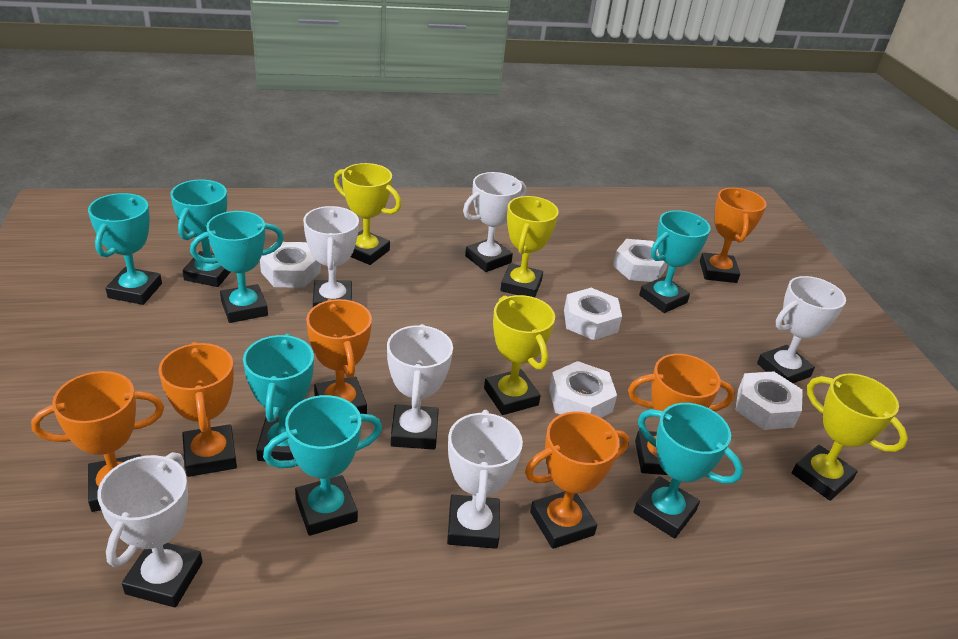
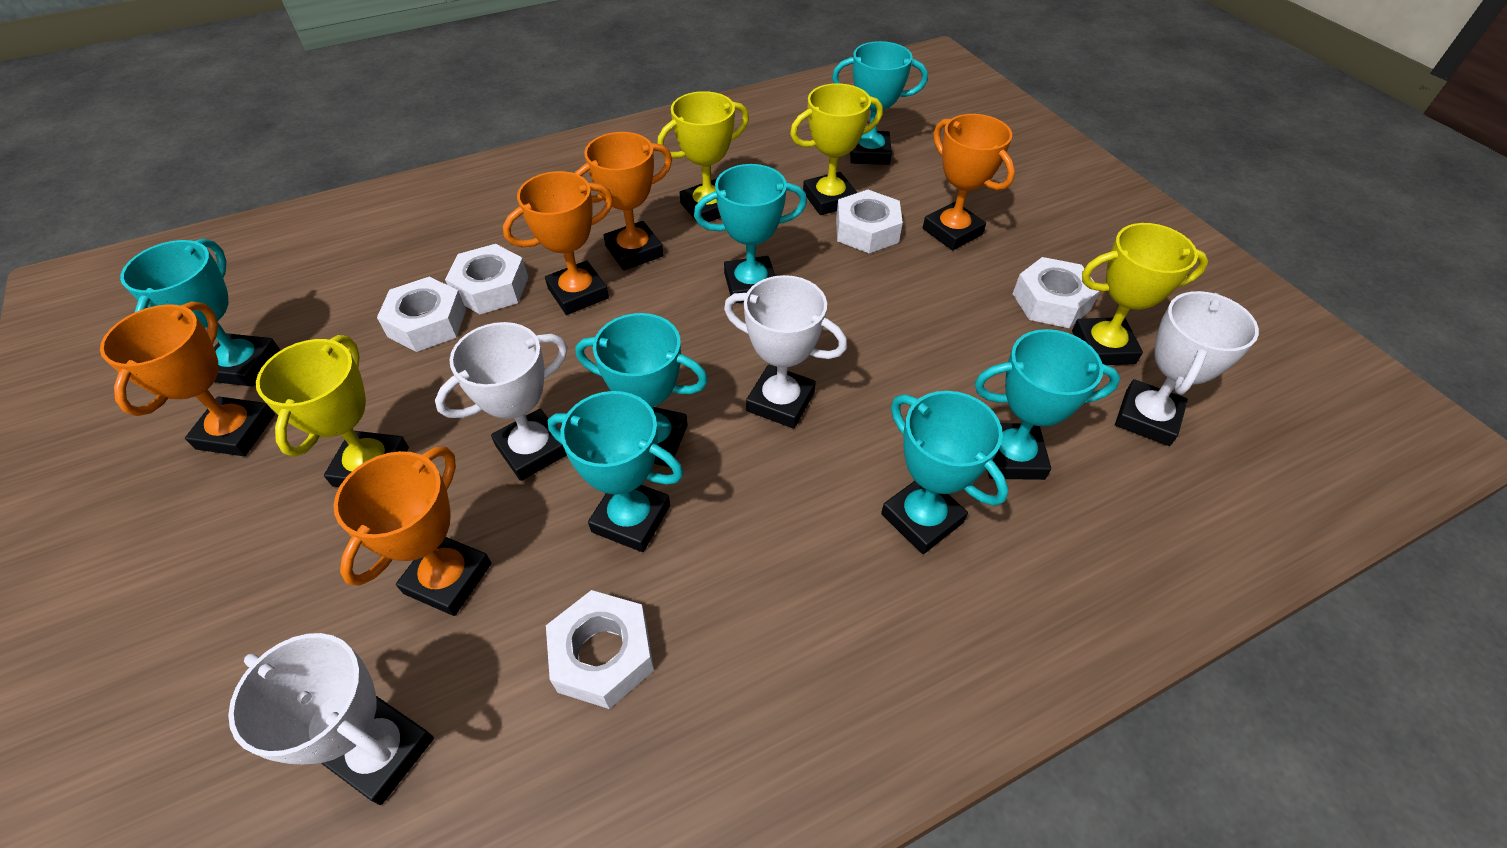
orange trophy: [31,371,164,512] [159,342,237,477] [306,299,372,414] [525,412,629,549] [628,354,735,475] [700,188,767,283] = 6 -> [100,301,275,456] [334,447,491,616] [503,171,613,315] [575,132,672,271] [923,114,1015,250] = 5
white trophy: [97,452,203,607] [303,206,359,307] [387,324,453,450] [447,410,523,549] [463,172,526,272] [757,276,846,383] = 6 -> [228,633,434,805] [435,322,568,481] [724,275,847,428] [1115,291,1259,446] = 4

